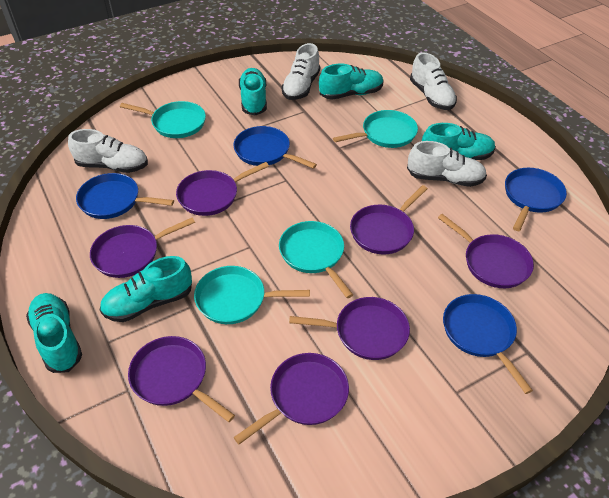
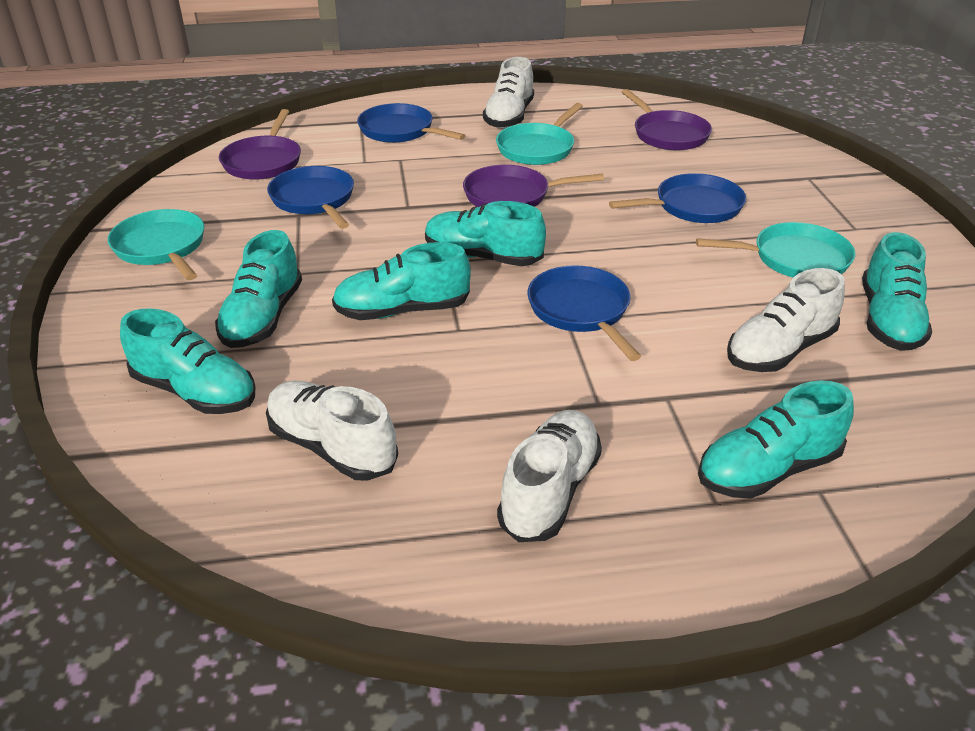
purple pan: [90,218,195,278] [128,336,235,422] [176,162,269,216] [234,353,349,444] [289,297,410,360] [350,185,428,254] [438,214,534,288] = 7 -> [219,109,301,180] [463,165,604,207] [622,89,712,150] = 3
turquoise pan: [120,101,206,138] [194,266,310,324] [279,221,353,298] [333,110,418,148] = 4 -> [108,209,204,280] [496,103,583,165] [696,222,856,277] = 3
turquoise shoe: [26,293,82,373] [100,256,192,322] [239,68,267,115] [319,64,384,100] [422,123,496,160] = 5 -> [120,308,255,414] [215,230,302,348] [332,242,471,320] [425,201,546,266] [698,380,854,499] [862,232,932,351] = 6

